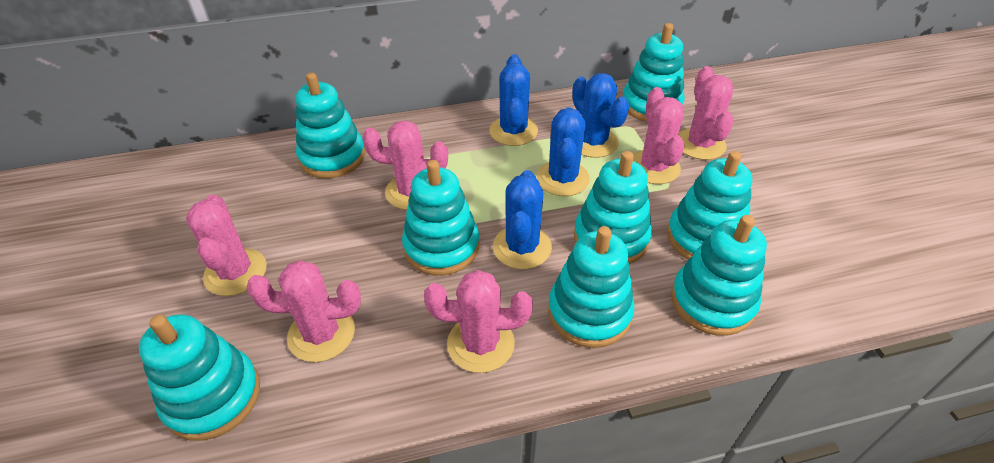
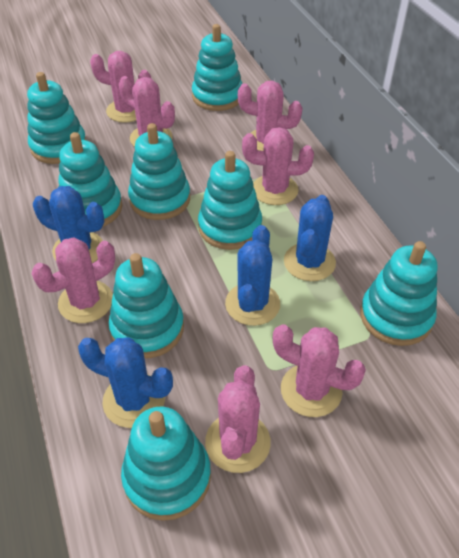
pink cactus: [186,194,267,296] [246,260,361,362] [362,120,448,210] [424,270,533,373] [633,87,684,184] [678,66,734,160] = 6 -> [32,237,115,323] [90,51,151,123] [119,76,175,147] [205,365,271,473] [238,81,303,151] [242,127,314,205] [273,324,366,417] = 7

